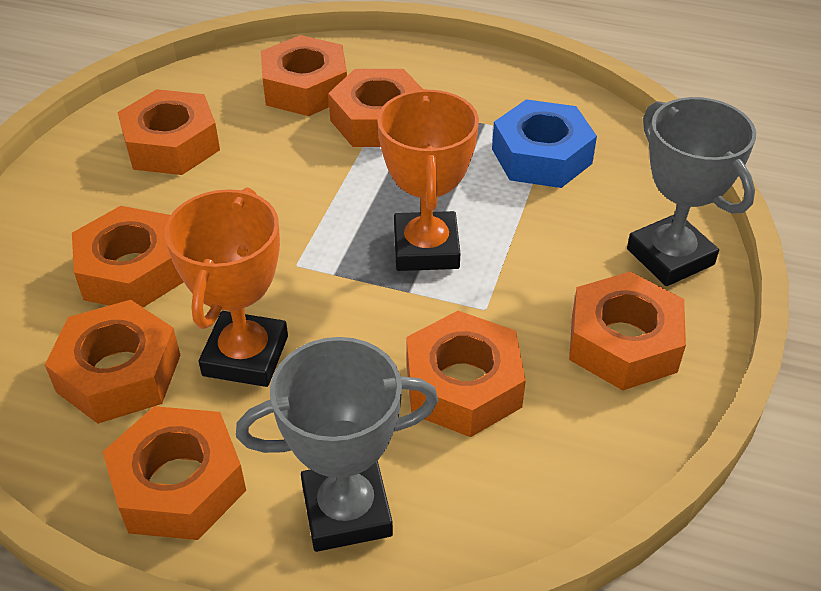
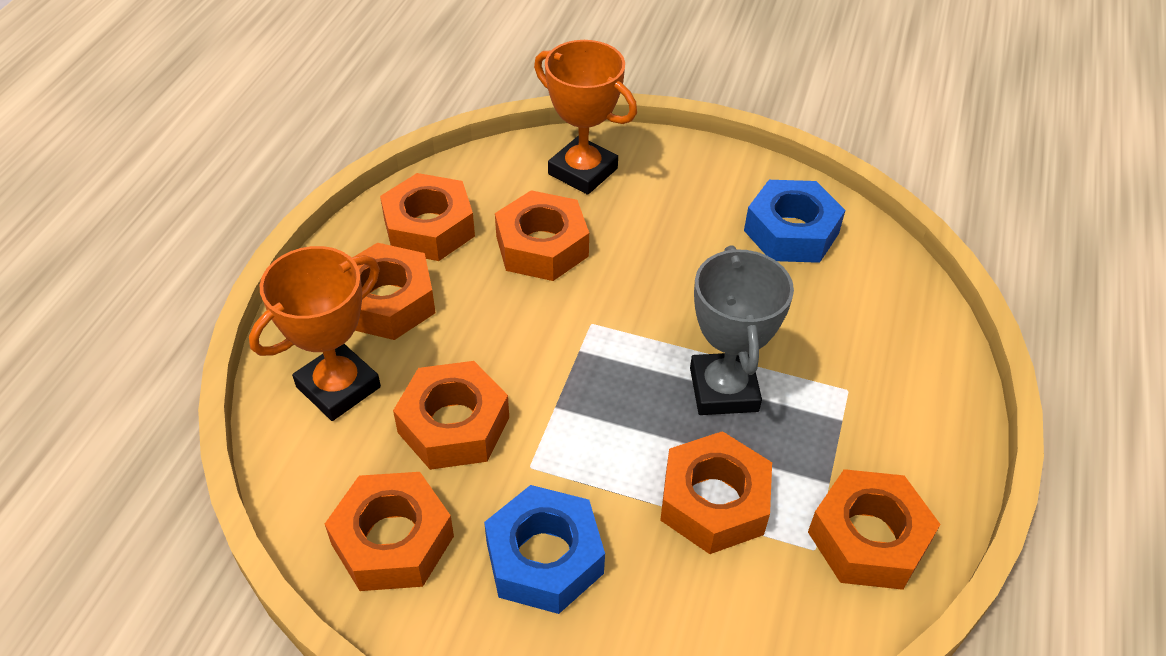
blue nut: [492,99,597,188] = 1 -> [484,485,605,614] [744,180,845,263] = 2
grey trophy: [236,337,439,552] [627,97,756,286] = 2 -> [690,245,794,415] = 1
orange nut: [45,300,181,424] [72,206,184,307] [103,406,246,540] [118,89,220,175] [261,35,347,116] [328,69,423,147] [406,311,526,437] [569,272,686,390] = 8 -> [325,472,454,591] [354,243,435,340] [380,173,475,261] [393,361,509,470] [495,190,589,281] [660,431,772,554] [808,469,940,590] = 7

